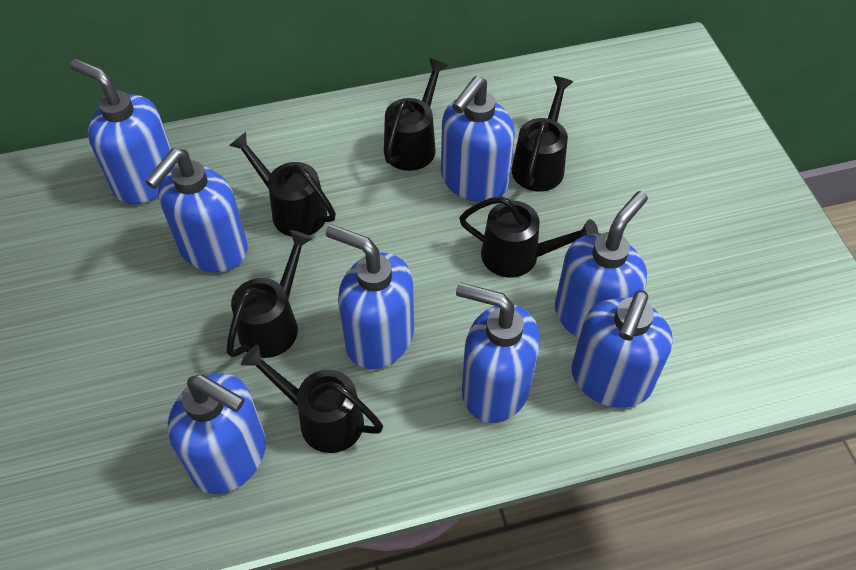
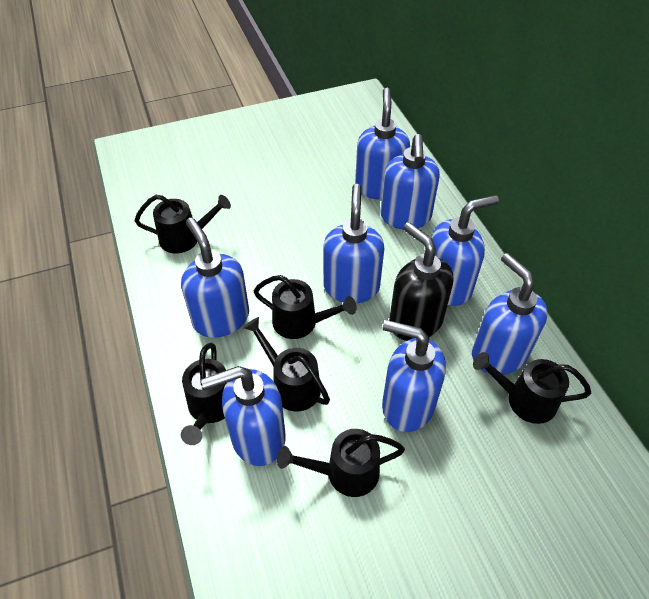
black soap dispenser: none = 0 -> [389,222,453,341] = 1

